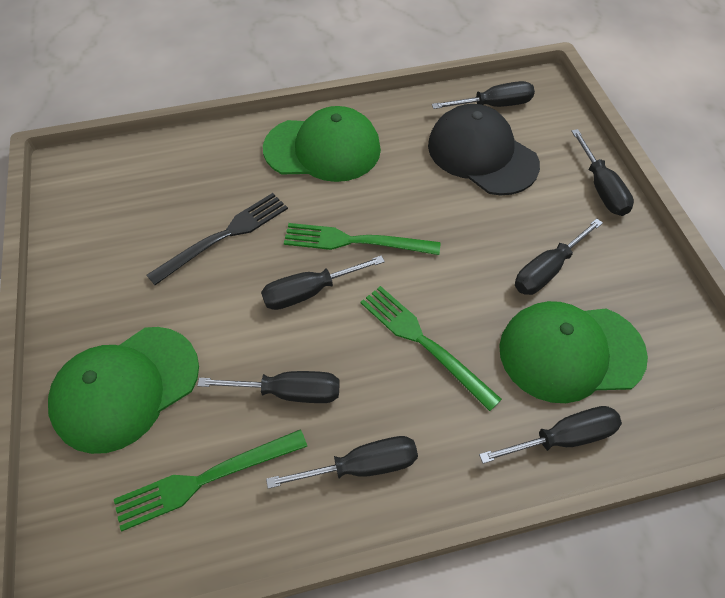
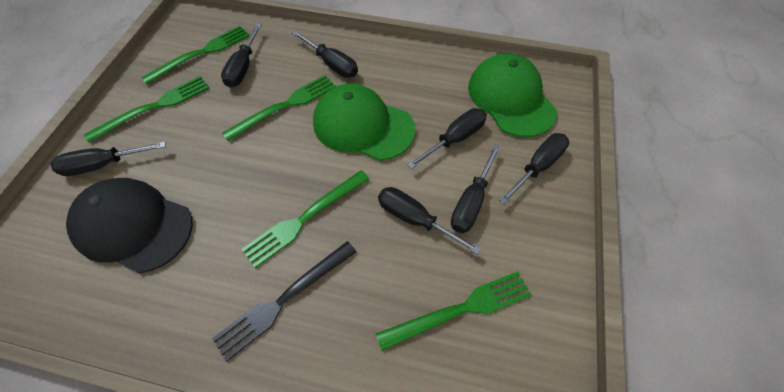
green cap: [48,327,199,454] [263,106,381,182] [499,301,648,403] = 3 -> [313,83,415,161] [468,53,557,137] = 2
green fork: [114,429,307,531] [284,223,440,255] [360,286,502,411] = 3 -> [84,76,209,143] [141,26,250,84] [222,75,336,141] [241,170,369,268] [376,271,532,351] = 5

